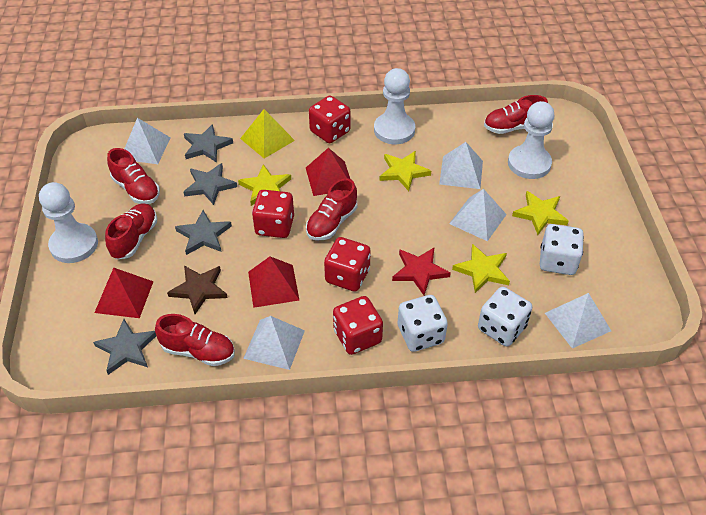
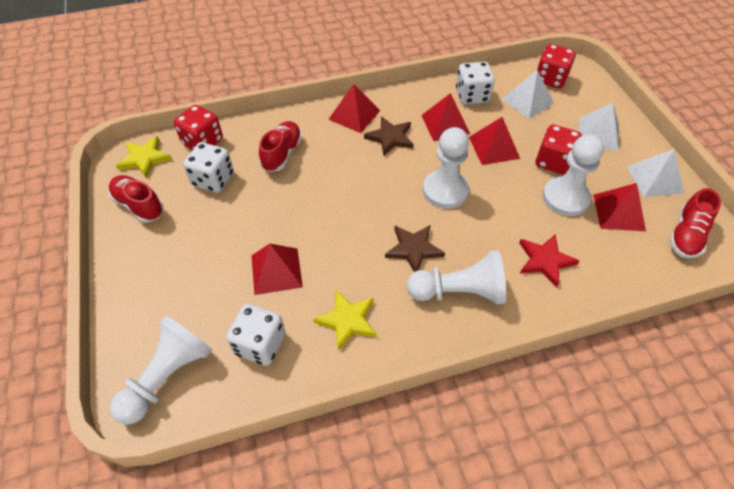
brown star: [167,266,228,314] = 1 -> [364,116,414,156] [385,225,445,272] = 2
grey star: [93,319,156,375] [175,210,232,255] [184,124,233,163] [184,163,237,205] = 4 -> none = 0
red dice: [252,190,294,238] [309,96,351,143] [324,237,371,291] [333,296,383,355] = 4 -> [174,105,223,150] [535,124,582,175] [537,44,576,88] = 3
red pyramid: [94,268,154,318] [248,257,299,308] [306,148,350,196] = 3 -> [251,243,303,295] [328,84,380,133] [421,93,470,141] [469,117,520,165] [593,183,646,231] = 5
red shoe: [105,203,157,259] [107,148,160,204] [155,314,235,366] [306,178,357,240] [484,95,548,134] = 5 -> [109,175,164,223] [259,121,302,172] [669,188,721,258] = 3
white pawn: [39,182,98,263] [374,68,415,144] [508,101,554,179] = 3 -> [110,316,212,424] [407,250,506,305] [423,127,469,209] [543,135,604,216] = 4
white pyramid: [124,118,170,164] [243,316,305,370] [439,142,483,189] [449,189,507,241] [545,293,611,349] = 5 -> [502,70,554,119] [579,103,619,151] [627,149,684,197] = 3
yellow pyramid: [240,109,295,159] = 1 -> none = 0
yellow star: [238,164,291,206] [379,151,431,191] [452,244,510,293] [512,191,569,235] = 4 -> [116,136,172,179] [313,290,377,351] = 2

